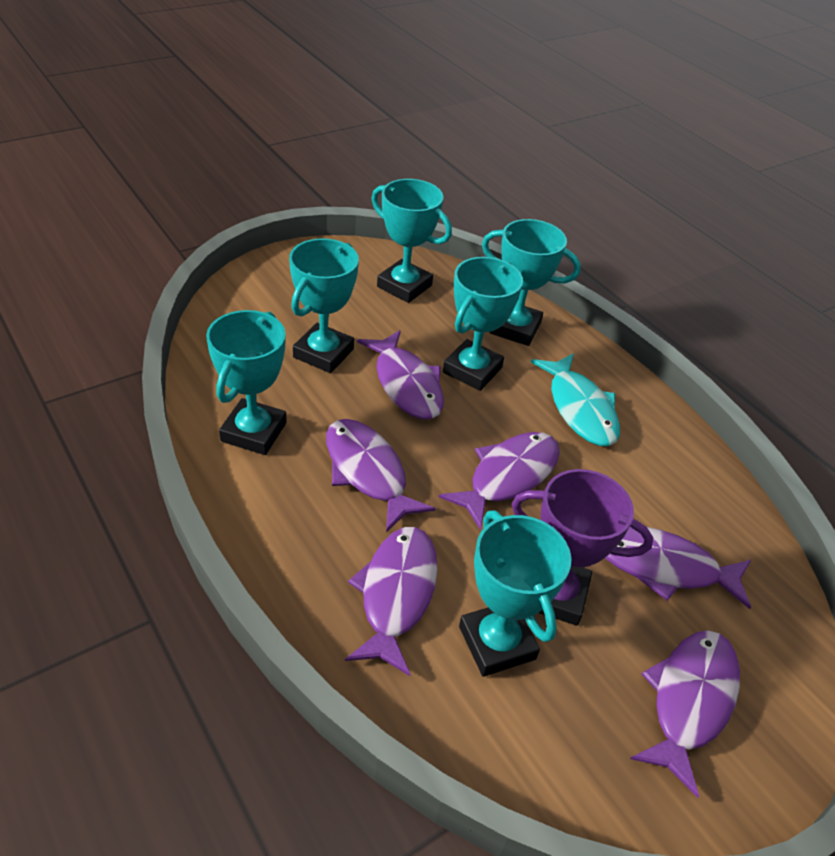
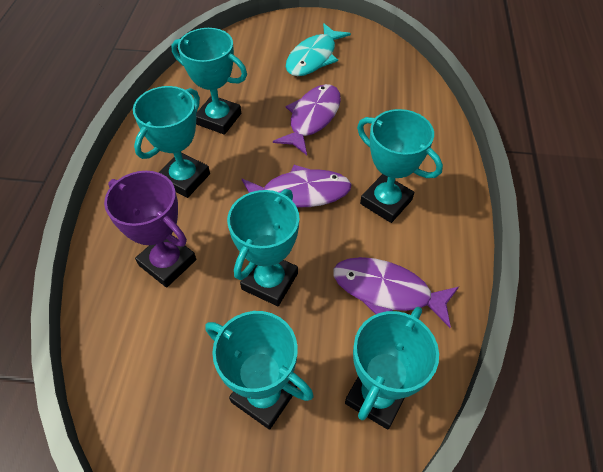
purple fish: [326,419,435,533] [345,527,438,676] [357,330,444,419] [439,432,560,530] [605,527,751,609] [630,630,740,798] = 6 -> [242,165,352,208] [273,84,341,155] [333,257,459,328] = 3

